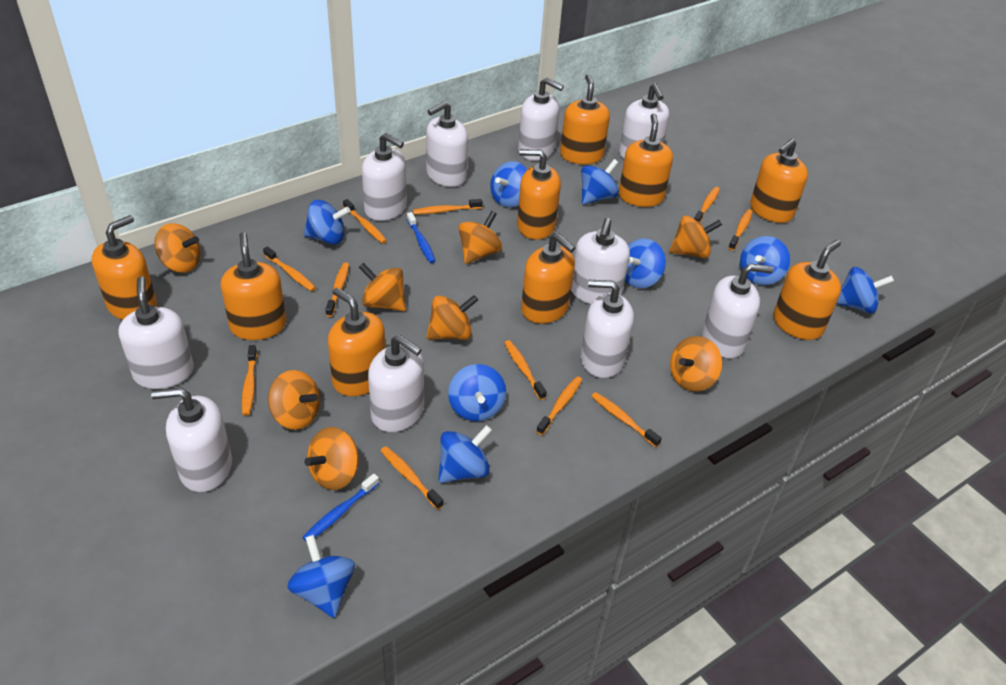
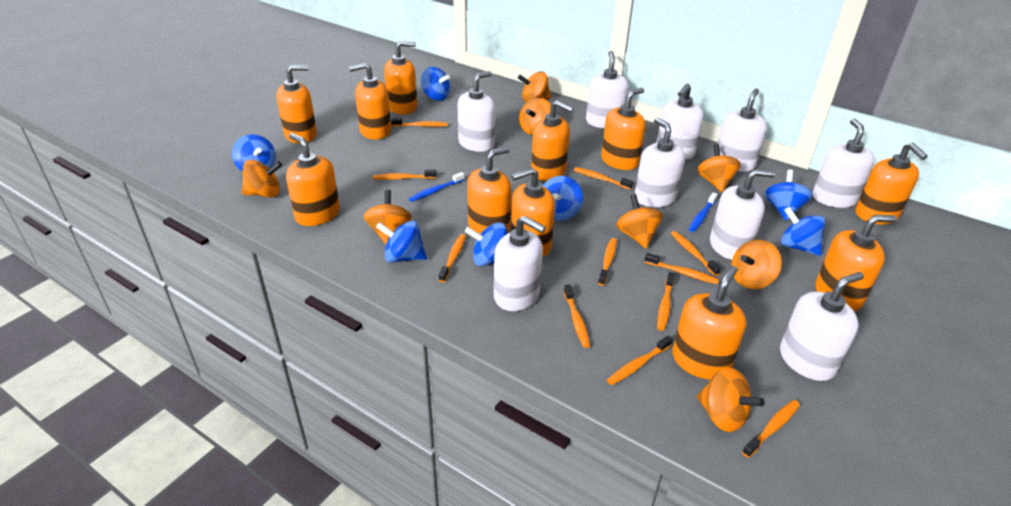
blue spinning top: [287,535,355,618] [303,200,351,245] [439,425,492,483] [448,364,506,421] [490,161,527,207] [581,159,619,205] [625,238,666,288] [740,236,790,285] [836,267,894,313] = 9 -> [232,134,276,172] [376,221,427,263] [421,67,451,101] [465,222,508,266] [543,176,583,221] [765,169,813,221] [781,207,826,256] = 7
orange soap dispenser: [92,215,157,320] [221,232,286,340] [328,288,385,396] [517,149,561,240] [521,233,575,324] [560,74,610,164] [619,114,673,207] [750,139,808,223] [773,240,841,340] = 9 -> [276,65,317,143] [286,133,340,226] [349,63,391,140] [384,41,417,115] [467,146,511,234] [511,167,555,257] [531,100,574,181] [601,88,646,170] [672,266,746,379] [815,215,897,311] [856,142,928,224] = 11
white soap dispenser: [118,276,194,389] [151,387,232,492] [362,133,407,221] [368,335,424,432] [426,101,468,187] [518,78,564,161] [571,218,630,304] [581,280,634,378] [619,83,669,159] [702,263,773,358] = 10 -> [457,71,495,152] [494,216,546,311] [586,51,629,128] [635,117,685,207] [656,84,704,160] [710,169,775,260] [714,89,767,172] [780,272,864,381] [812,119,875,208] = 9

